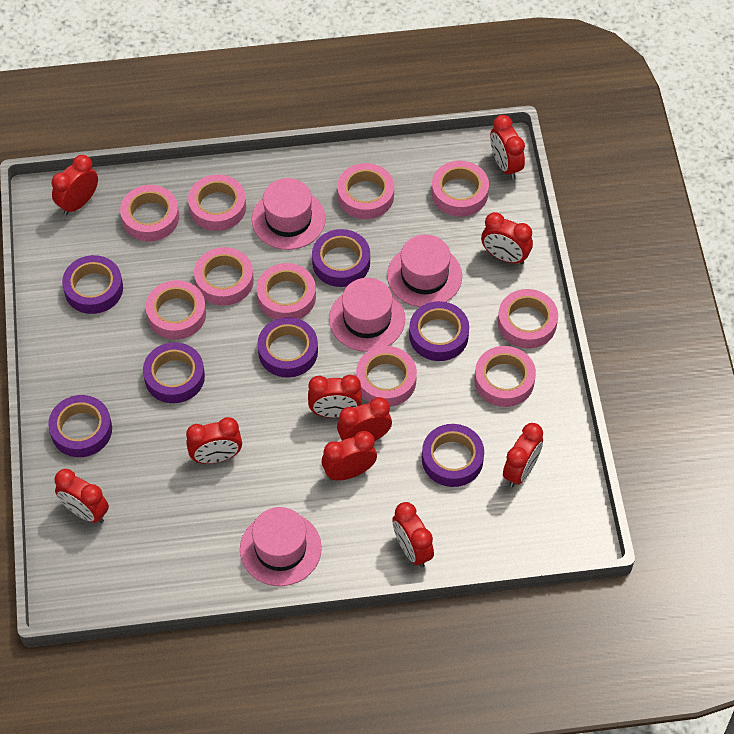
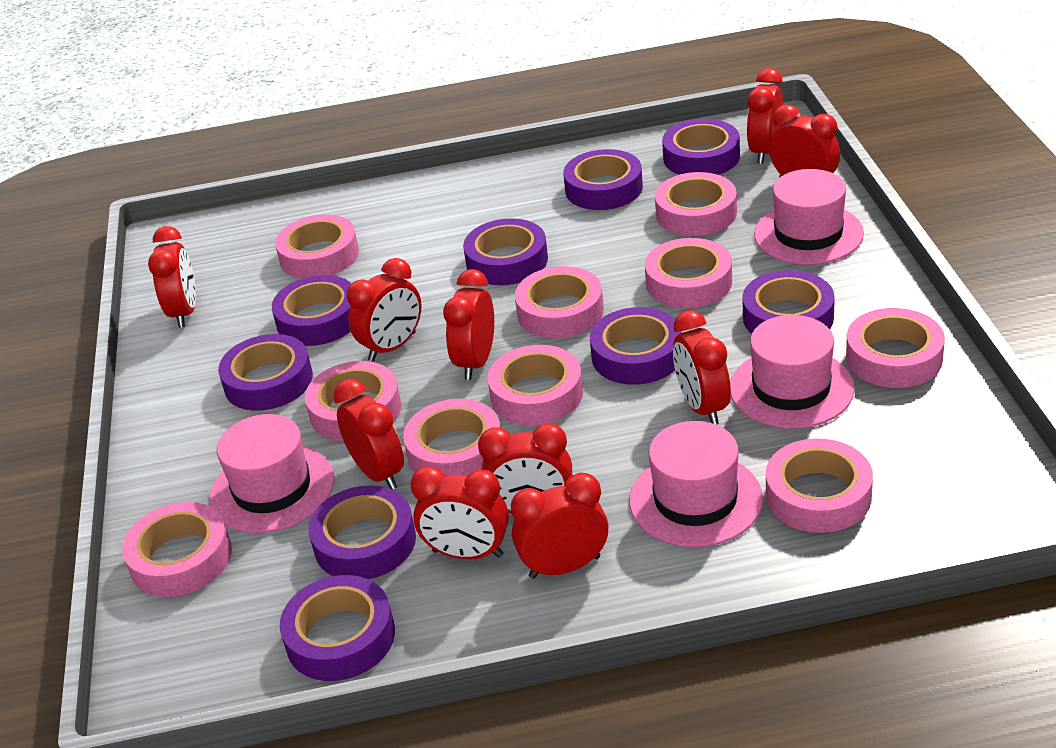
purple tape: [48,395,112,457] [62,255,123,314] [143,342,205,403] [257,317,318,378] [312,229,370,287] [409,301,469,361] [422,424,484,487] = 7 -> [218,334,313,411] [272,275,351,346] [280,575,395,681] [308,485,416,579] [463,218,548,285] [563,149,643,210] [590,307,682,385] [662,119,740,175] [742,270,835,334] = 9

